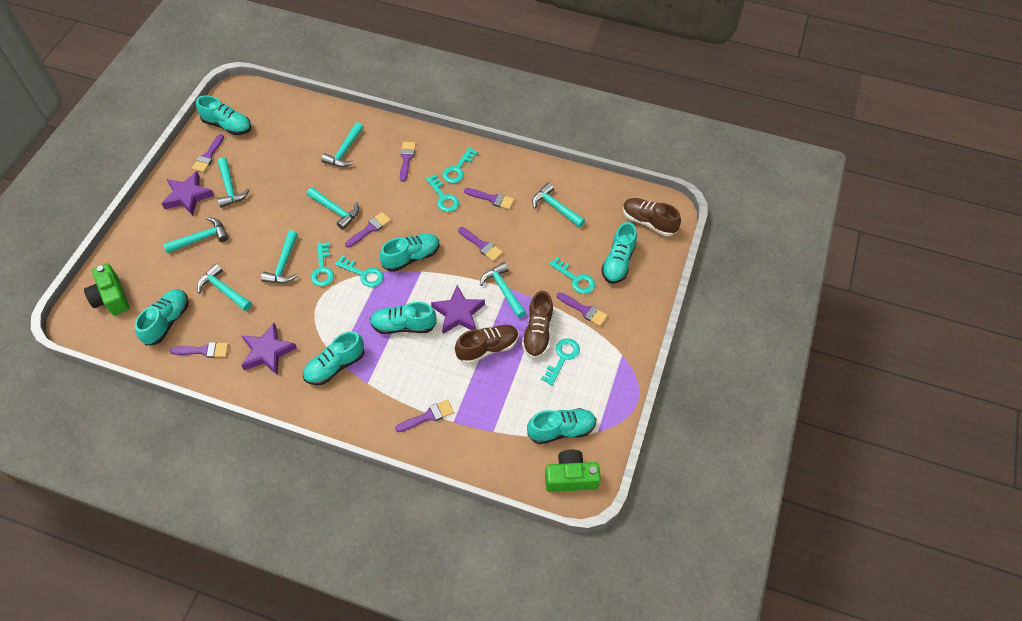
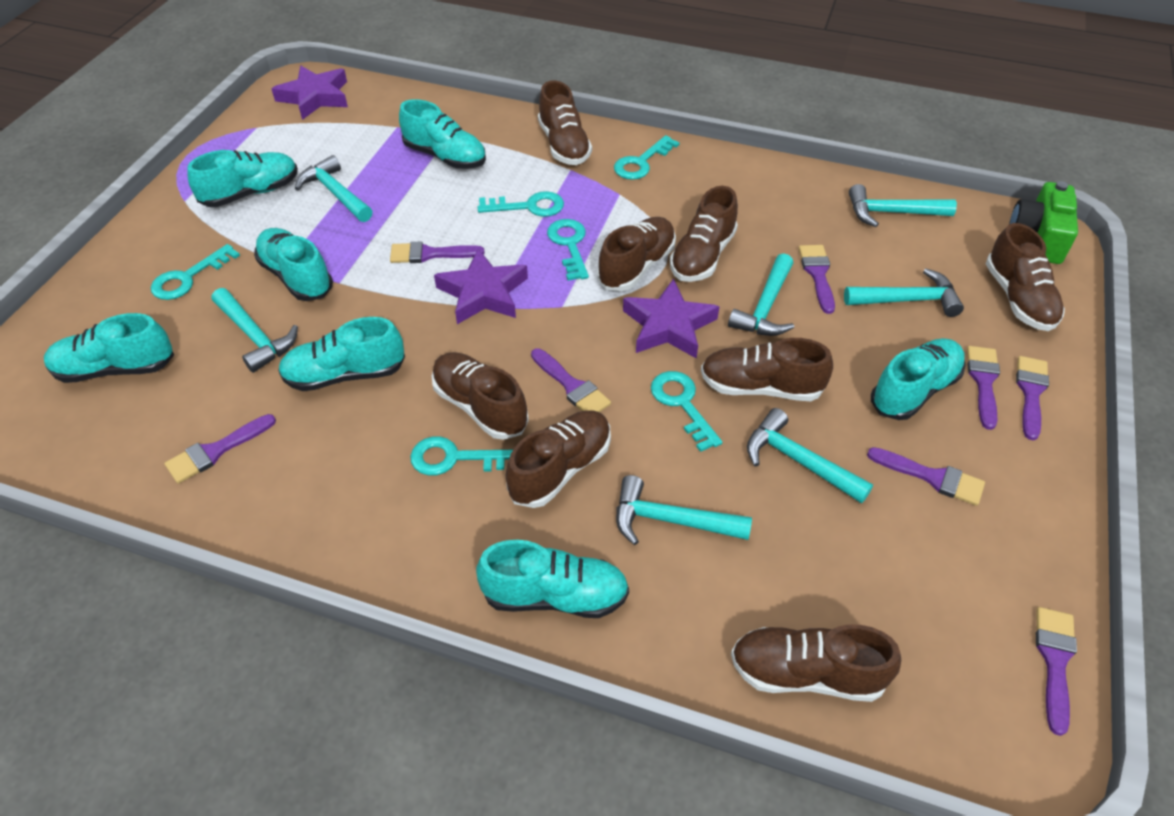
brown shoe: [455,325,518,364] [522,291,553,359] [623,198,681,236] = 3 -> [432,352,529,440] [506,410,611,508] [538,80,592,165] [597,217,676,291] [670,186,738,282] [701,338,833,401] [731,624,901,702] [986,223,1065,331] = 8
green camera: [84,263,129,315] [545,450,601,492] = 2 -> [1009,181,1078,264] = 1
turquoise hammer: [163,217,228,253] [197,264,252,311] [217,157,249,208] [261,230,298,283] [307,187,359,230] [321,122,363,167] [480,262,526,318] [532,183,585,227] = 8 -> [212,288,298,373] [295,155,372,222] [616,475,752,545] [728,253,794,336] [747,408,873,503] [844,269,964,317] [849,184,957,227] = 7

